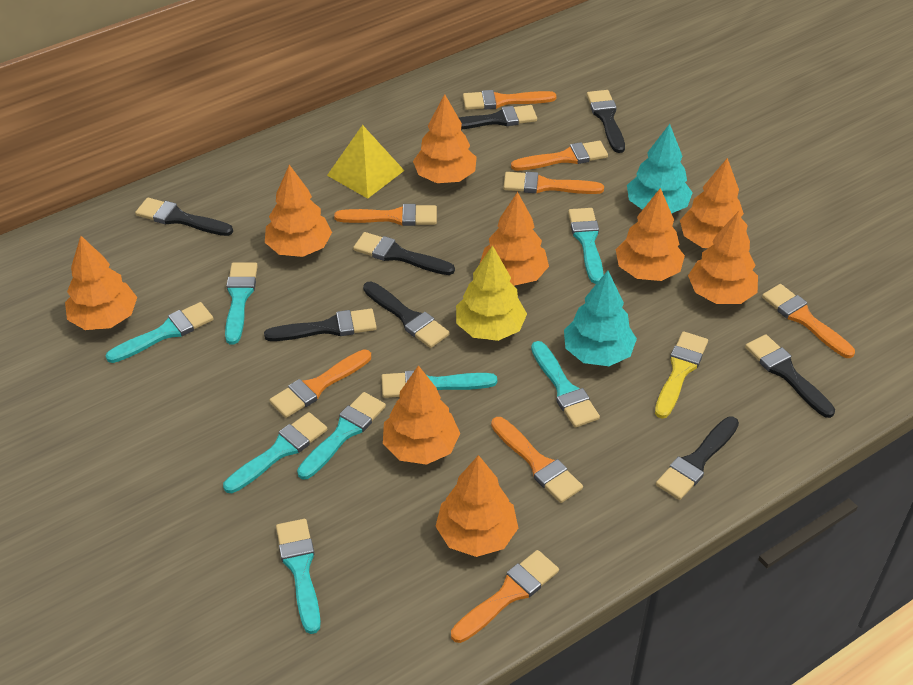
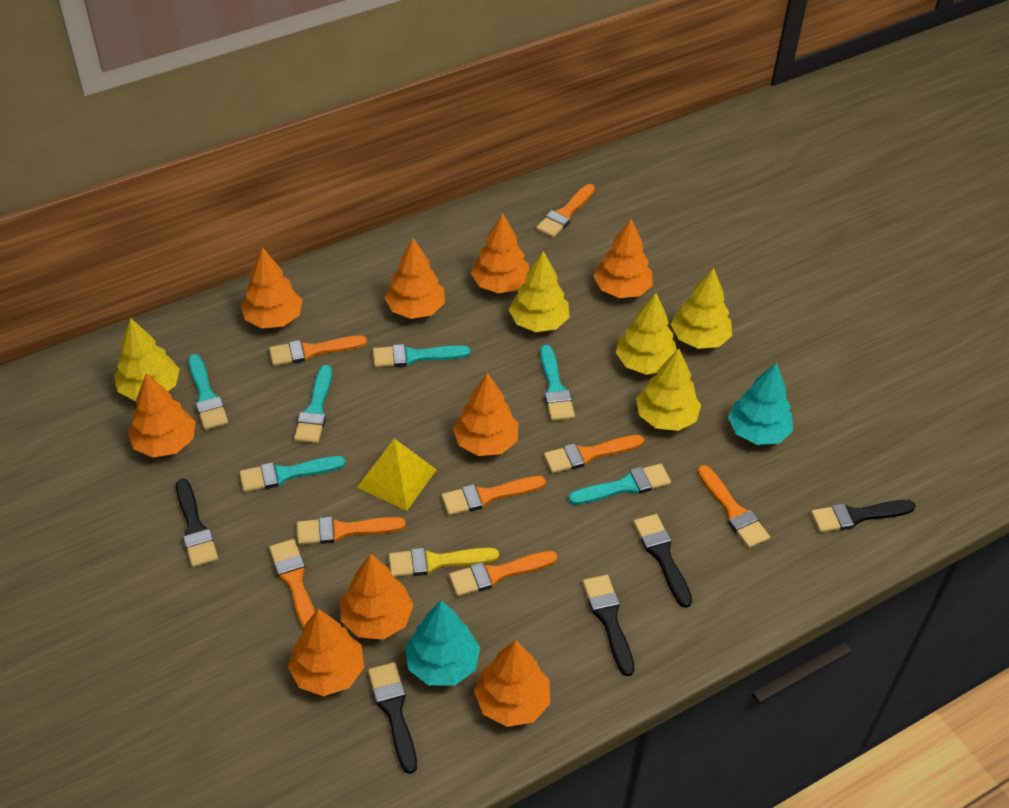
black brush: [135,198,233,236] [264,309,377,341] [353,232,455,275] [363,282,450,348] [458,105,537,130] [587,90,625,153] [656,417,739,500] [745,334,835,418] = 8 -> [176,479,218,567] [368,662,417,774] [583,575,635,676] [633,514,692,608] [811,500,916,533] = 5
turquoise brush: [106,302,213,363] [223,412,327,493] [225,262,258,345] [276,519,321,634] [297,392,386,480] [381,370,497,398] [531,341,600,428] [568,208,604,284] = 8 -> [188,354,228,430] [239,456,346,492] [294,365,332,443] [373,344,470,367] [540,345,575,421] [568,463,671,505] = 6
yellow tree: [456,245,527,341] = 1 -> [114,318,180,401] [509,251,570,332] [616,293,677,375] [636,348,701,431] [671,268,732,349] = 5

